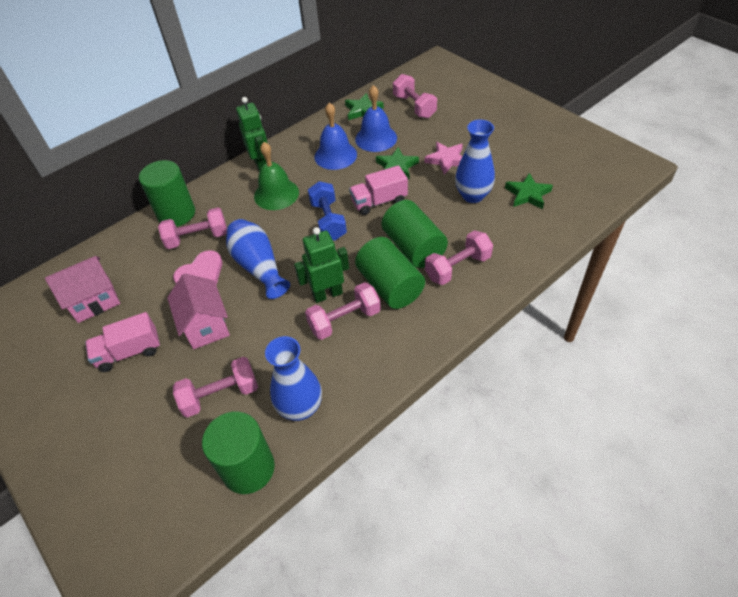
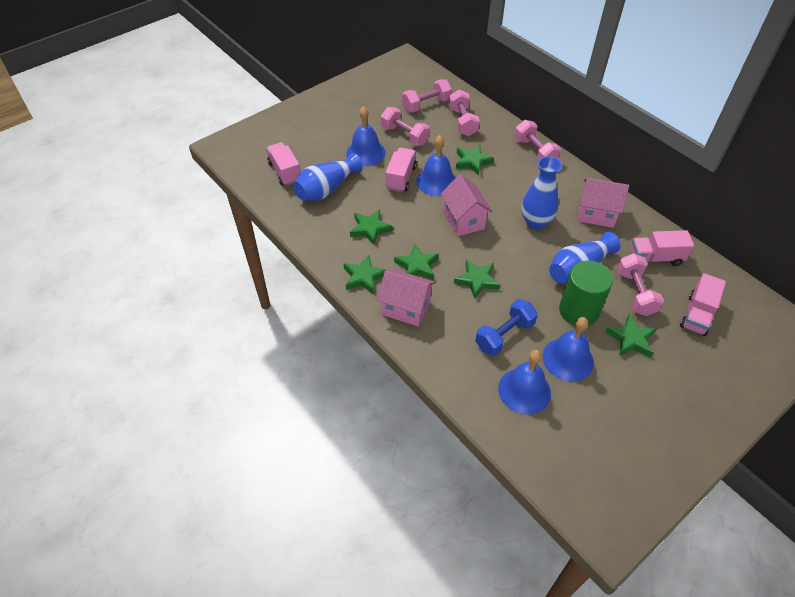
blue bell: [314,103,357,170] [355,85,397,152] = 2 -> [346,106,386,166] [416,135,456,196] [498,350,551,415] [543,317,594,382] = 4
green bell: [254,142,299,210] = 1 -> none = 0
green cylinder: [139,160,195,227] [202,412,275,494] [355,237,425,309] [382,200,448,268] = 4 -> [559,261,613,326] = 1
green robot: [236,97,268,172] [294,227,349,303] = 2 -> none = 0
green star: [345,93,384,120] [376,147,419,179] [505,173,553,209] = 3 -> [343,255,386,294] [350,210,393,245] [394,244,439,279] [454,260,500,299] [456,144,494,175] [606,314,656,357] = 6
pink heart: [173,250,222,285] = 1 -> none = 0
pink house: [45,256,120,323] [167,273,230,349] = 2 -> [377,269,435,327] [440,175,493,236] [578,178,629,228] = 3
pink star: [425,142,463,175] = 1 -> none = 0
pink truck: [85,312,160,372] [349,165,408,215] = 2 -> [266,142,301,186] [386,148,417,192] [630,230,694,266] [680,273,726,336] = 4

